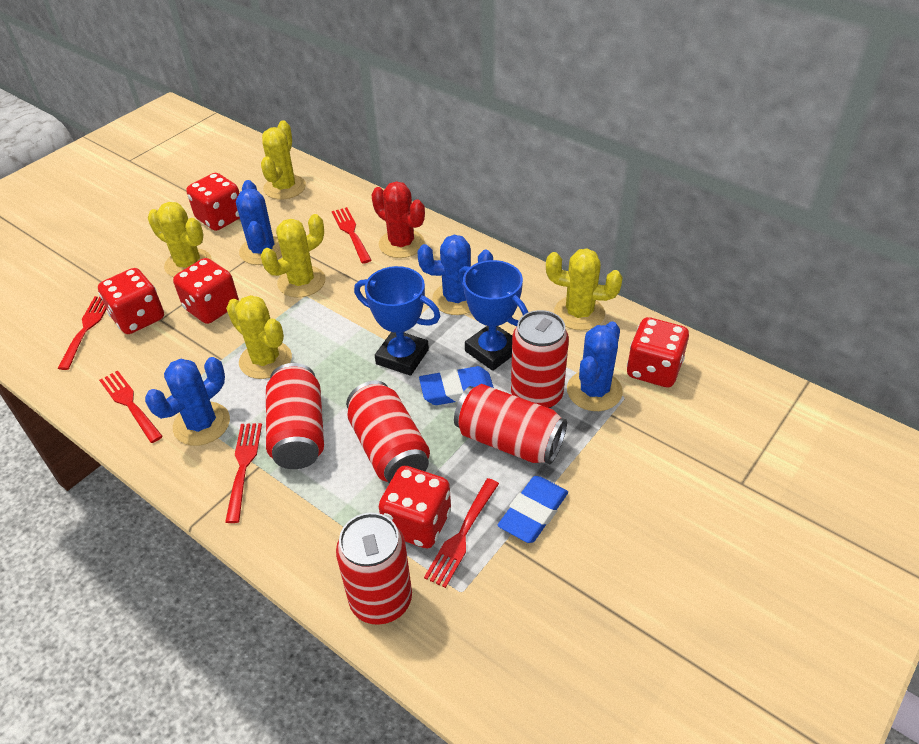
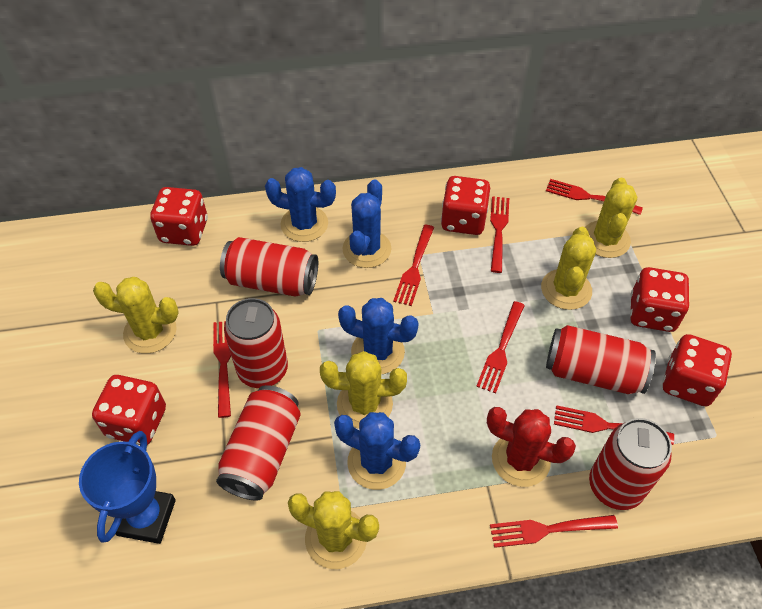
blue eraser: [419,366,494,405] [498,476,568,543] = 2 -> none = 0
blue trophy: [354,266,440,376] [458,260,528,371] = 2 -> [79,431,176,544] = 1
red fork: [58,296,106,370] [99,370,163,443] [225,423,262,523] [332,207,371,264] [424,478,499,588] = 5 -> [213,321,231,418] [393,225,434,306] [476,301,525,394] [490,196,509,273] [490,515,618,548] [546,179,643,215] [554,405,674,445] = 7

